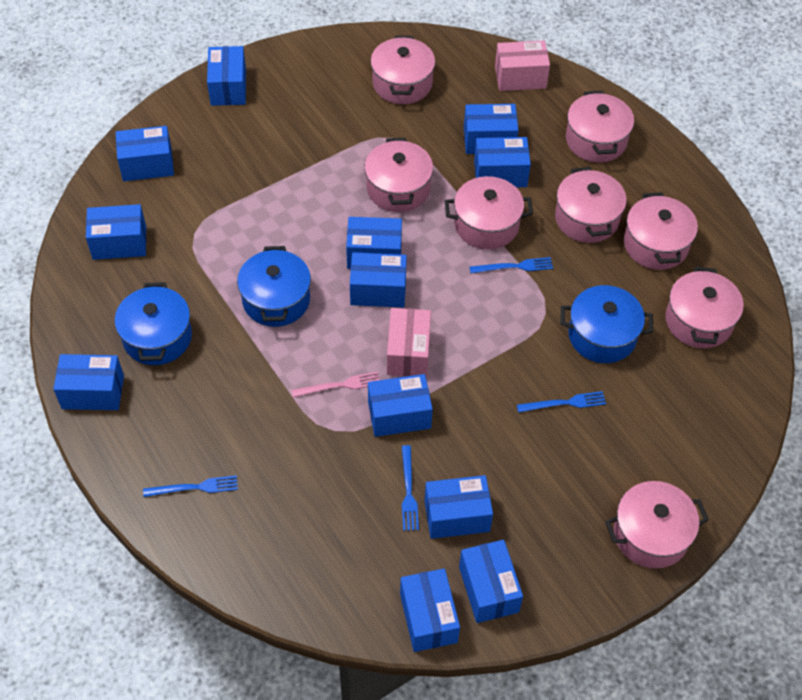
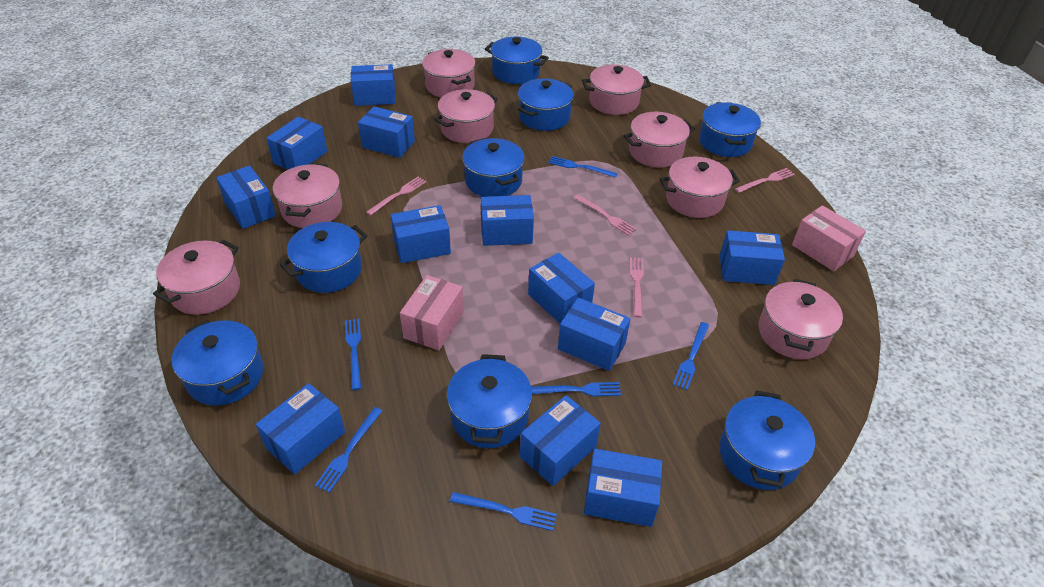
blue fork: [143,475,238,497] [402,445,419,531] [470,257,553,273] [517,391,606,413] = 4 -> [314,407,382,493] [345,319,361,390] [450,492,557,531] [531,382,621,396] [548,156,618,178] [673,322,709,390] = 6
blue pot: [115,282,192,365] [237,246,311,327] [560,285,653,363] = 3 -> [171,320,263,405] [280,222,367,293] [447,354,532,448] [462,138,525,197] [485,37,549,84] [518,78,574,131] [699,102,761,157] [719,390,815,490] = 8
pink fork: [292,372,380,398] = 1 -> [366,177,427,216] [574,195,637,236] [630,257,644,318] [735,168,795,193] = 4

